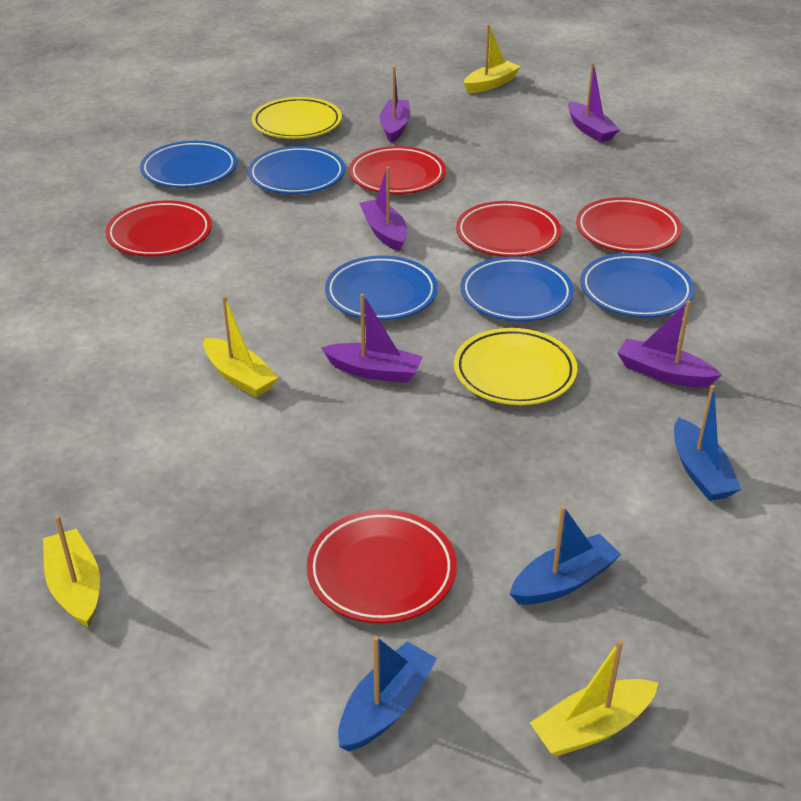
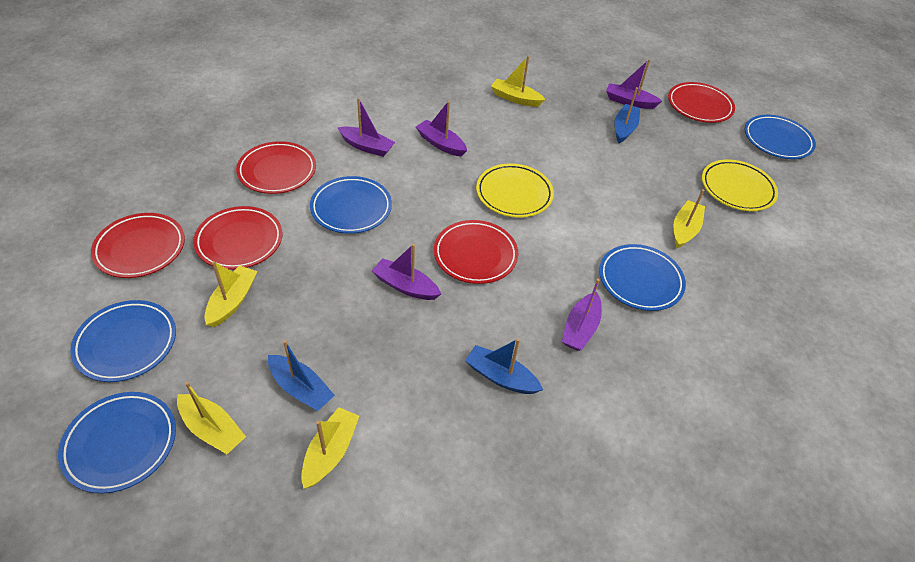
yellow boat: [43,515,100,627] [203,296,279,397] [464,25,521,93] [530,640,658,757] = 4 -> [177,382,246,454] [204,261,257,327] [301,407,359,489] [491,56,546,107] [674,189,705,248] = 5

